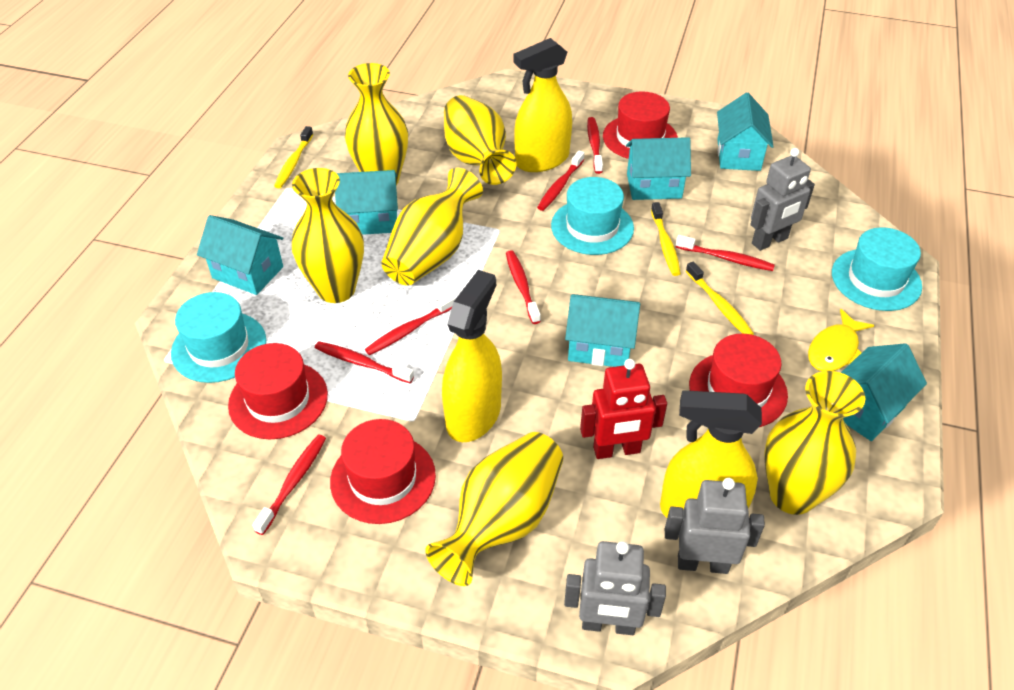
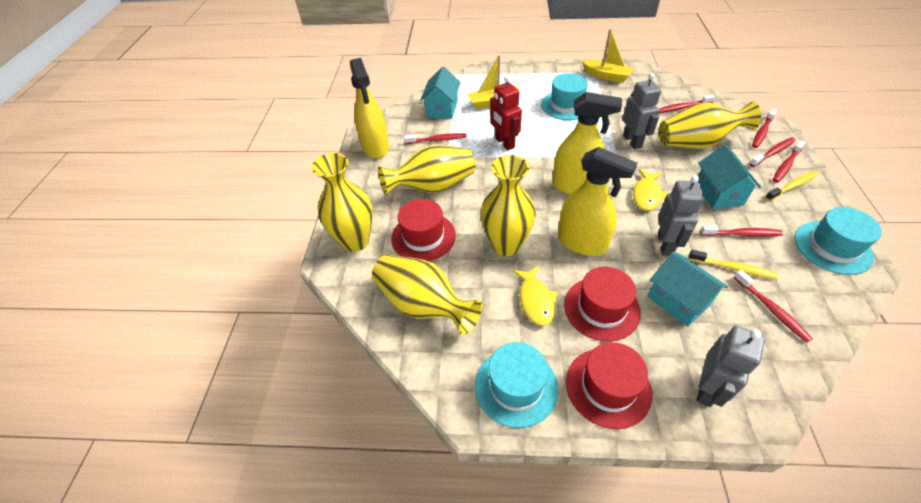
red hat: [228,343,328,439] [330,419,436,524] [603,91,678,159] [689,334,788,427] = 4 -> [391,199,456,261] [564,267,641,341] [566,342,652,429] = 3
turquoise house: [197,215,283,295] [335,170,398,235] [565,294,640,367] [626,137,691,200] [717,92,774,171] [841,343,927,441] = 6 -> [420,66,461,119] [647,252,728,327] [698,144,761,209] = 3
yellow boat: none = 0 -> [467,55,519,109] [582,29,634,83] = 2
yellow fish: [808,309,874,371] = 1 -> [513,266,558,326] [633,169,668,211] = 2
yellow toothbrush: [274,126,313,188] [651,202,681,276] [686,262,754,335] = 3 -> [689,250,779,279] [765,171,819,201] = 2
yellow vase: [292,168,364,303] [345,63,408,185] [382,168,483,286] [425,432,563,586] [444,95,516,185] [764,371,865,515] = 6 -> [312,153,373,252] [372,255,482,335] [378,145,475,196] [480,155,536,256] [659,102,761,149] = 5

